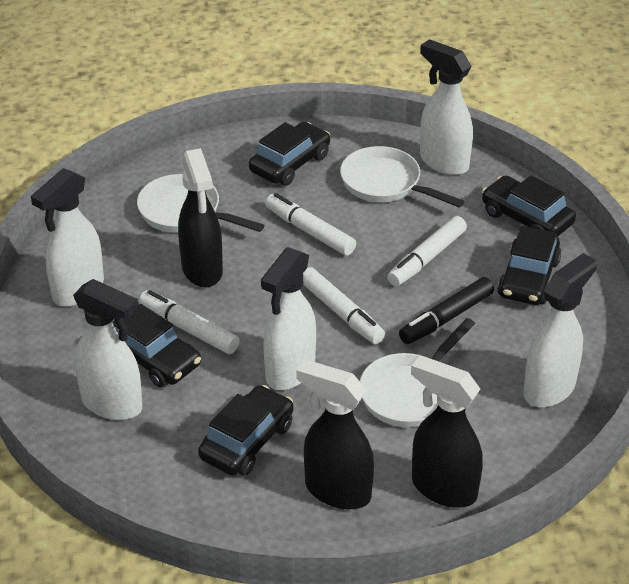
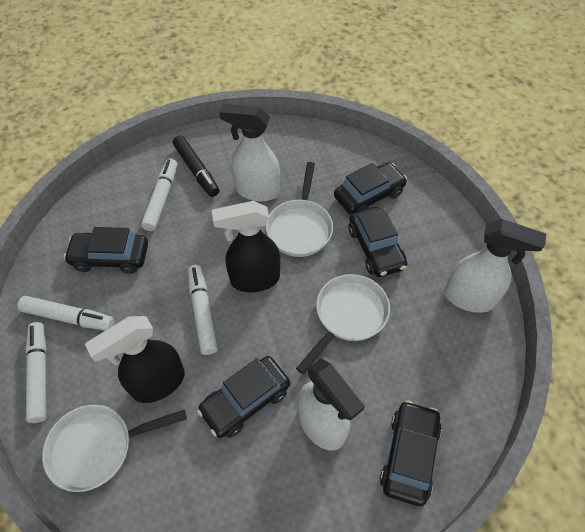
black spray bottle: [178,148,223,287] [296,359,374,510] [411,355,483,508] = 3 -> [85,316,185,403] [212,201,280,292] = 2
white spray bottle: [31,168,104,307] [73,279,142,420] [261,247,316,390] [420,39,473,175] [523,253,597,407] = 5 -> [219,104,280,202] [298,358,365,451] [444,219,546,313] = 3

